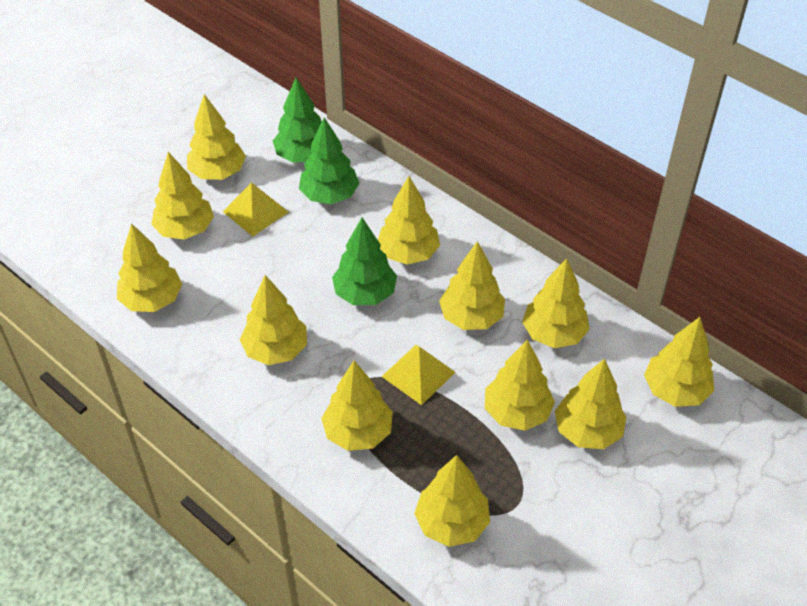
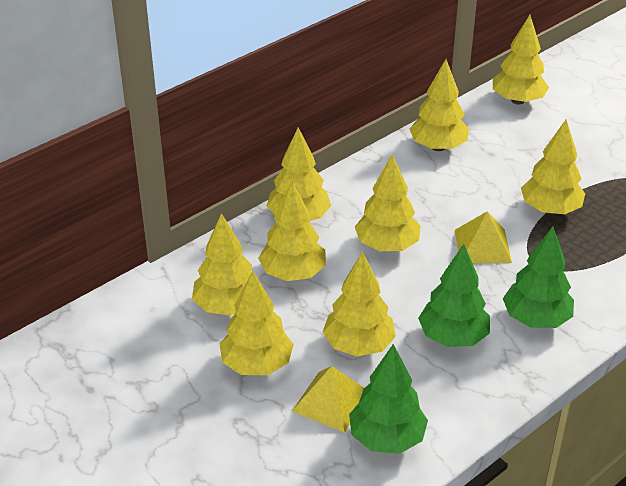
yellow tree: [117,223,182,312] [151,152,214,239] [187,94,246,180] [240,275,307,365] [321,360,393,451] [378,176,440,265] [414,455,490,547] [439,241,505,330] [485,339,555,431] [522,258,590,348] [555,359,627,449] [644,317,714,407] = 12 -> [192,213,252,316] [220,271,294,375] [258,182,326,281] [267,127,331,221] [323,252,396,357] [355,154,421,251] [410,59,469,151] [493,15,549,105] [521,119,585,215] = 9

